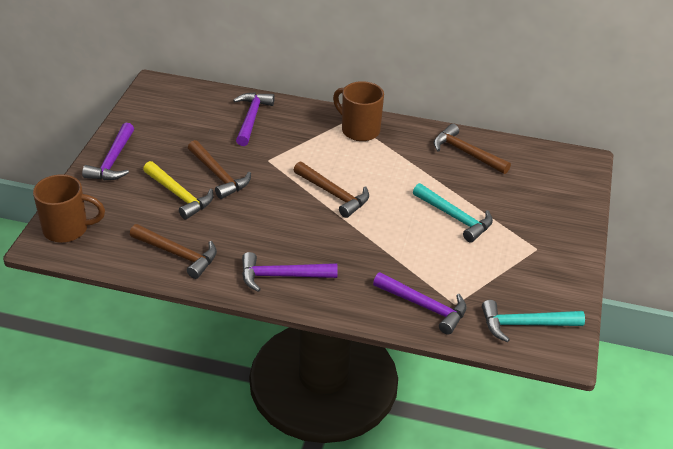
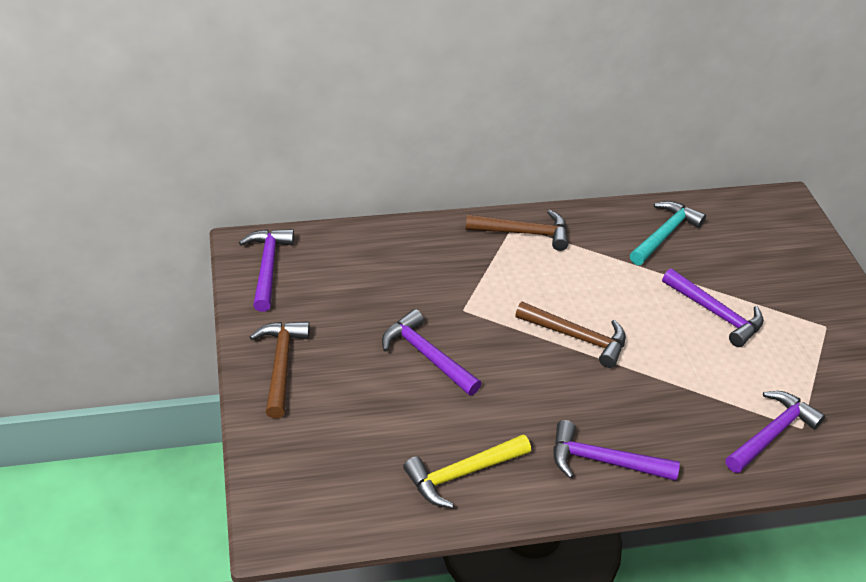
brown hammer: [130,224,217,279] [188,140,251,199] [294,161,369,218] [433,124,511,174] = 4 -> [250,321,310,418] [465,210,568,251] [515,302,626,368] = 3
brown mug: [33,174,105,243] [333,81,384,141] = 2 -> none = 0
purple hammer: [82,123,134,180] [233,92,275,146] [242,252,338,292] [373,272,467,335] = 4 -> [239,229,294,312] [382,309,482,396] [553,420,680,481] [662,268,764,347] [726,391,825,473] = 5
turquoise hammer: [413,183,493,243] [482,300,585,342] = 2 -> [630,201,706,265] = 1

